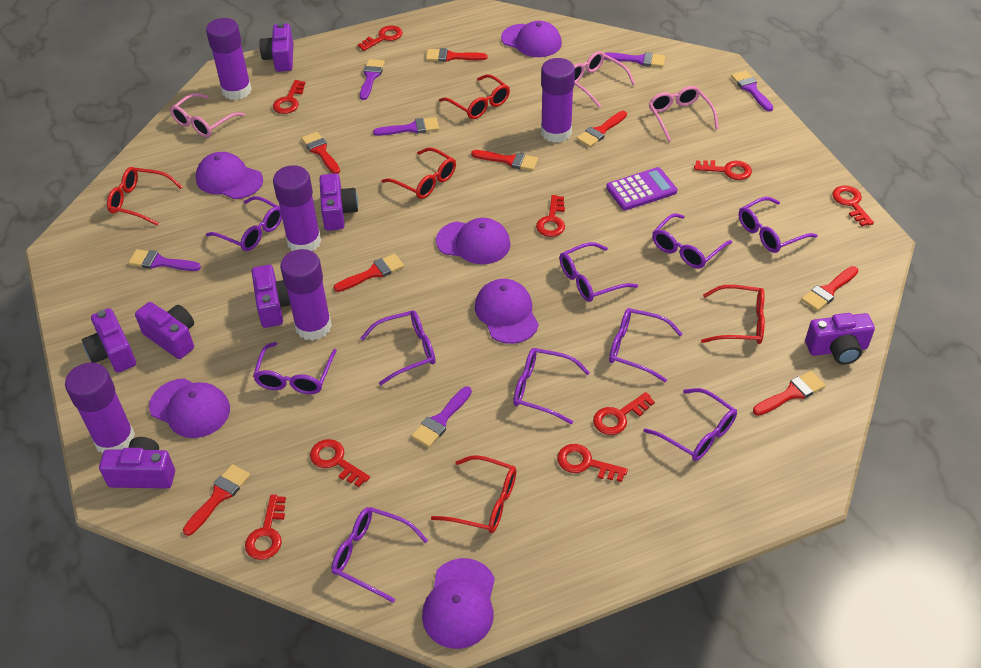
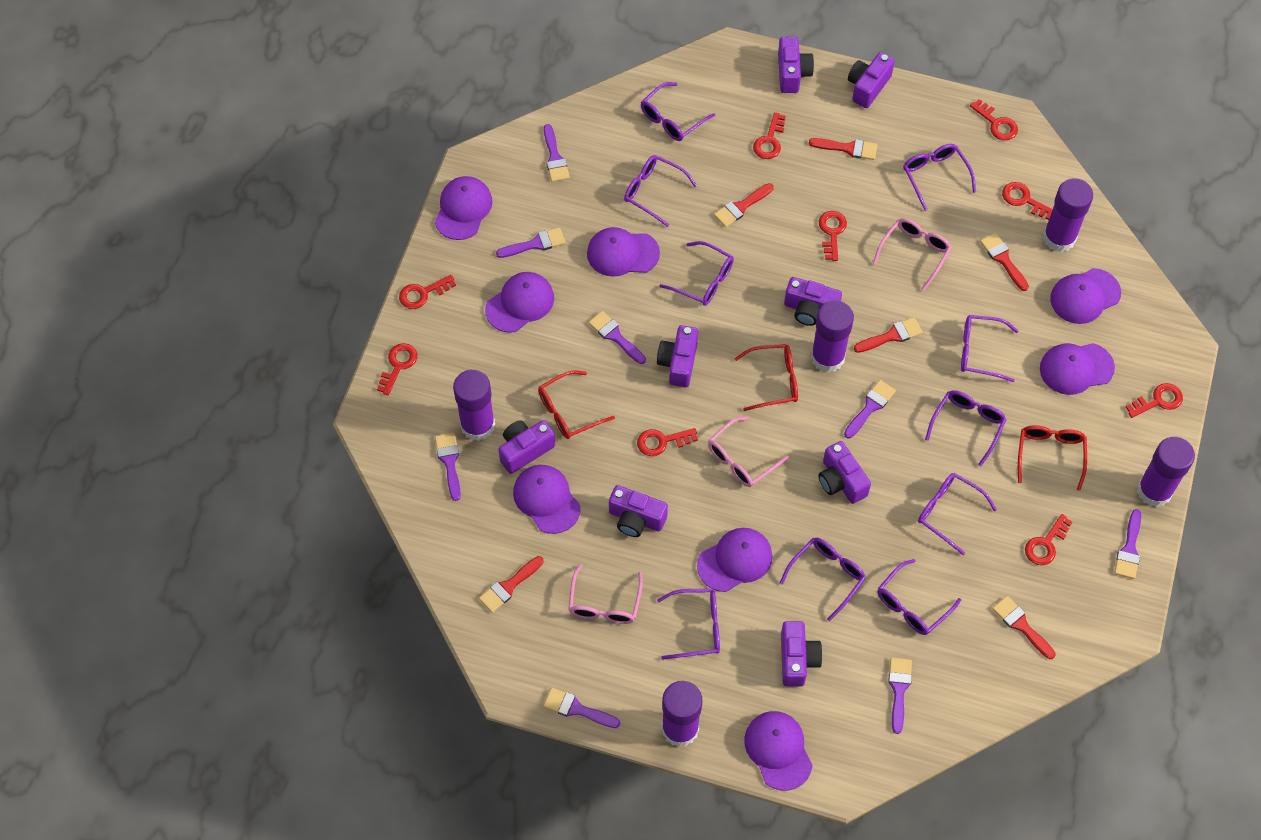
purple brush: [128,249,201,271] [360,59,385,100] [373,117,439,136] [411,386,472,448] [604,52,665,67] [731,71,773,112] = 6 -> [435,432,461,501] [496,227,565,258] [543,688,620,728] [544,124,570,182] [588,311,646,364] [844,380,896,438] [888,658,912,734] [1114,509,1141,579] = 8
purple calculator: [606,167,677,211] = 1 -> none = 0
purple camera: [82,308,136,373] [99,437,175,488] [135,302,194,359] [252,265,290,328] [260,23,293,72] [319,173,358,231] [805,313,875,364] = 7 -> [498,420,555,474] [609,485,668,537] [657,325,698,387] [778,37,814,93] [781,621,823,687] [784,277,842,326] [818,441,871,504] [848,52,895,108] = 8
purple cap: [149,378,230,438] [196,152,263,199] [422,558,495,649] [436,218,511,264] [475,279,539,344] [501,21,562,57] = 6 -> [435,176,493,240] [485,272,554,333] [513,465,581,534] [587,227,660,277] [697,528,772,592] [745,711,813,791] [1040,343,1115,395] [1050,268,1121,324] = 8
red brush: [183,464,250,536] [301,132,340,174] [334,253,404,292] [426,48,488,62] [471,150,538,171] [576,111,627,147] [753,371,826,416] [801,266,859,311] = 8 -> [479,556,543,613] [714,183,774,227] [809,138,877,160] [854,317,923,353] [980,233,1029,291] [992,596,1056,659] = 6
red glasses: [107,167,182,226] [381,148,456,199] [431,455,516,533] [439,74,510,119] [701,285,765,344] = 5 -> [538,371,615,439] [734,344,798,411] [1018,425,1087,491] = 3

